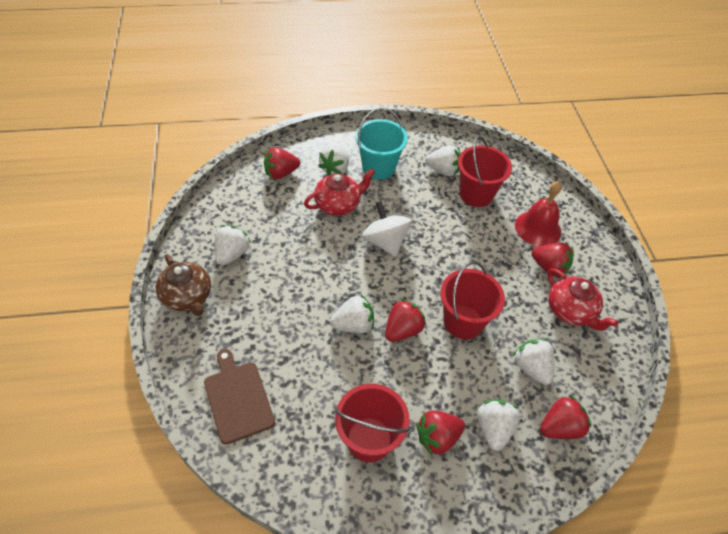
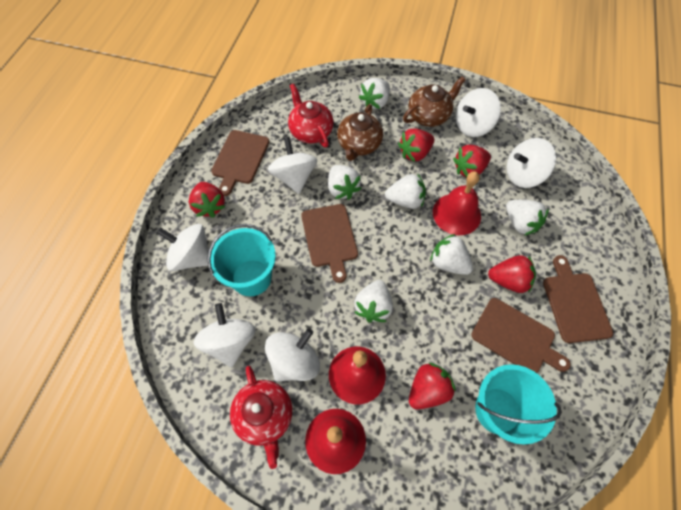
brown cutting board: [204,349,275,445] = 1 -> [211,130,269,196] [301,204,358,283] [471,298,571,373] [543,255,613,343] = 4
brown teapot: [156,254,211,316] = 1 -> [337,104,383,161] [403,76,466,127] = 2
red bell: [515,181,562,246] = 1 -> [305,409,366,474] [329,347,386,404] [433,171,481,235] = 3
red bucket: [335,384,410,462] [440,261,505,339] [458,136,512,207] = 3 -> none = 0
turquoise bucket: [355,108,408,179] = 1 -> [207,224,276,296] [475,364,562,445] = 2
white spinning top: [362,201,411,257] = 1 -> [156,224,209,271] [193,303,255,368] [265,328,320,382] [268,137,317,194] [456,88,501,137] [507,138,556,188] = 6

